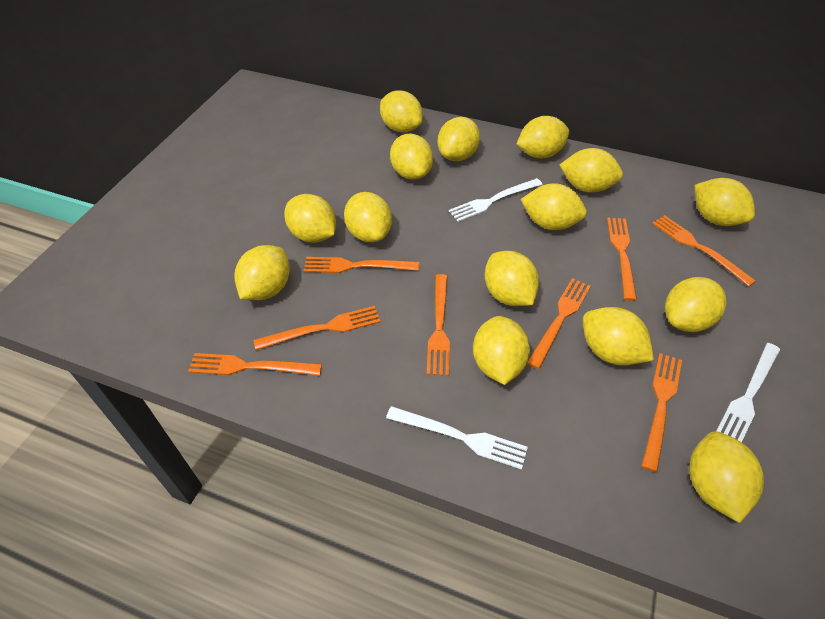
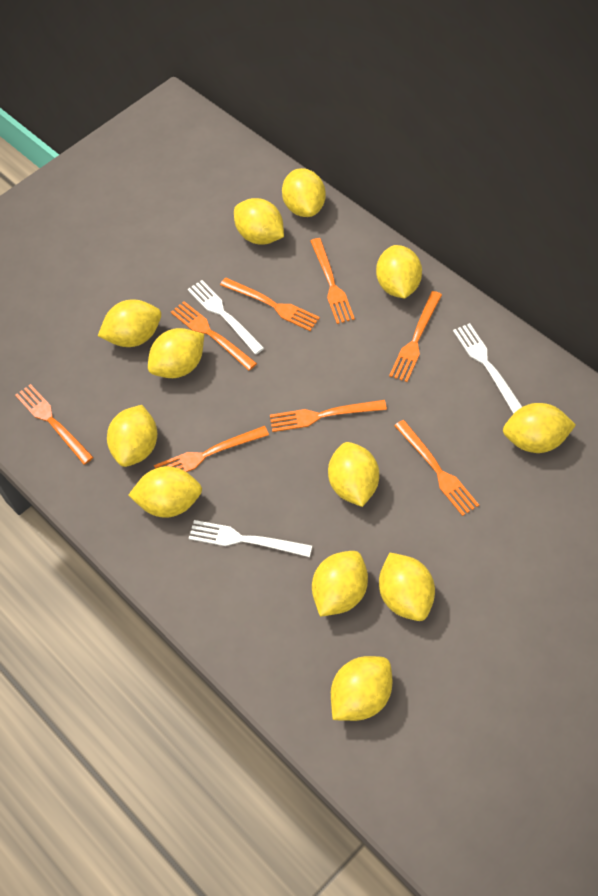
yellow lemon: [235,245,290,300] [284,194,336,243] [344,192,392,242] [380,90,423,132] [390,133,433,180] [437,117,480,161] [473,316,530,385] [485,251,539,306] [517,116,569,158] [520,183,587,230] [560,148,623,193] [583,307,654,366] [665,277,726,332] [689,431,764,523] [695,178,755,226] = 15 -> [98,300,161,347] [107,405,157,467] [128,466,202,518] [148,328,204,378] [234,198,284,245] [282,168,326,217] [312,551,368,617] [328,442,379,507] [331,656,393,721] [376,245,422,298] [379,553,435,621] [503,403,576,453] = 12

